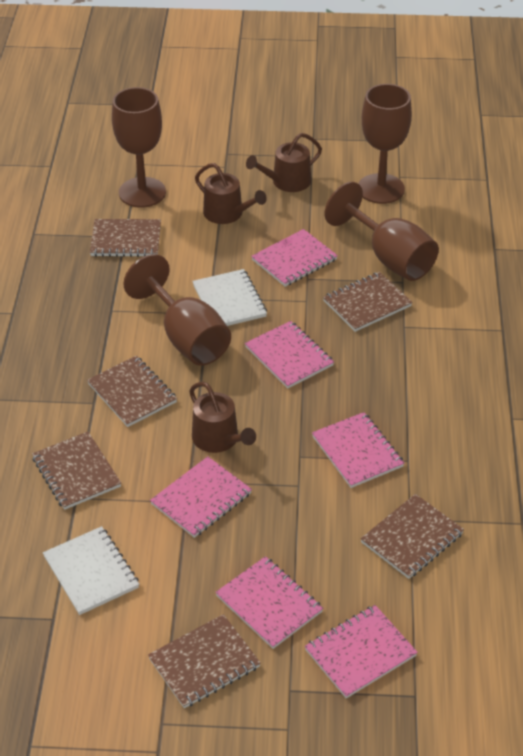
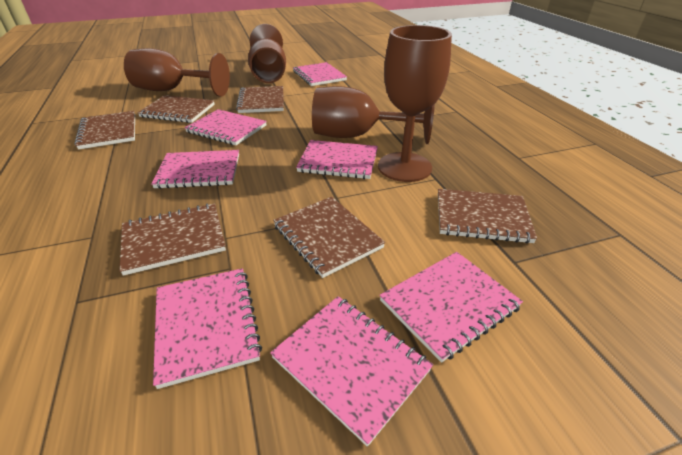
brown watering can: [189,382,256,453] [195,163,267,224] [246,133,322,192] = 3 -> none = 0
pink notebook: [150,456,252,538] [215,556,323,649] [245,321,334,389] [251,229,338,287] [305,605,418,698] [312,412,404,488] = 6 -> [151,150,239,189] [153,268,262,389] [184,109,267,145] [270,296,433,447] [293,62,347,86] [296,140,378,179] [379,252,523,363] = 7
white notebook: [43,526,139,615] [192,269,267,326] = 2 -> none = 0

